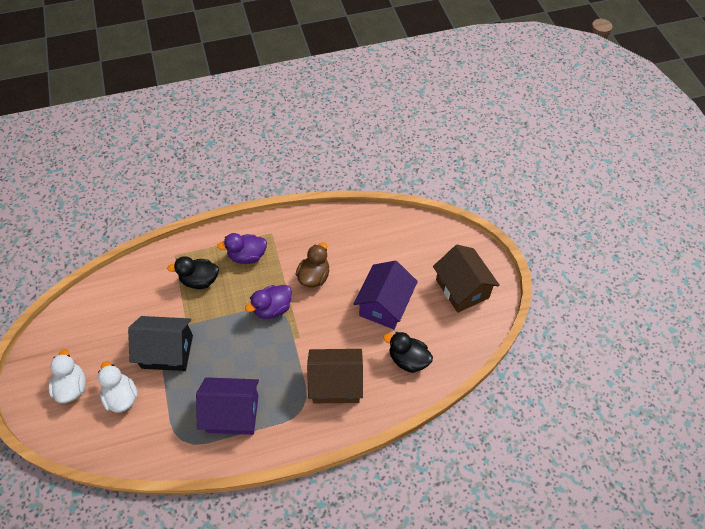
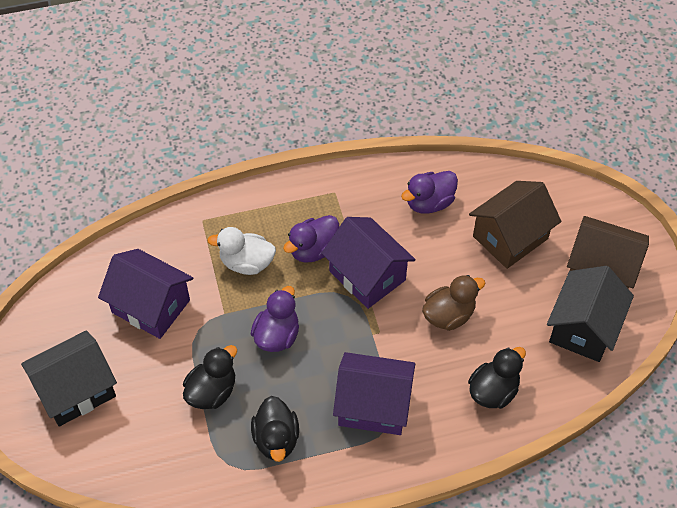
black duck: [167,256,219,289] [384,332,433,373] = 2 -> [183,345,237,409] [251,396,299,462] [468,347,526,409] = 3
black house: [128,316,193,371] = 1 -> [21,330,117,426] [547,266,634,362] = 2
purple duck: [217,233,267,264] [245,285,292,319] = 2 -> [251,286,299,352] [283,215,339,263] [401,171,458,214] = 3
purple house: [196,377,259,435] [354,261,418,329] = 2 -> [98,249,193,339] [321,217,416,309] [333,352,415,435] = 3
white duck: [49,349,86,403] [98,361,138,413] = 2 -> [207,227,276,275] = 1

